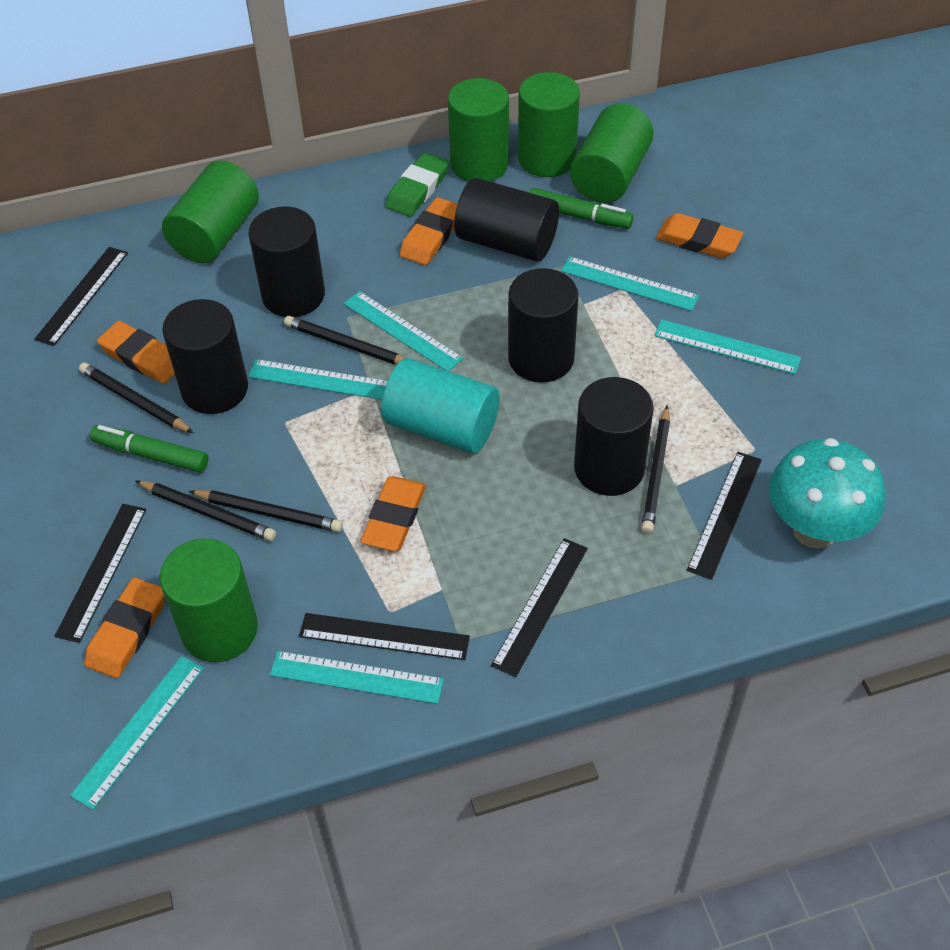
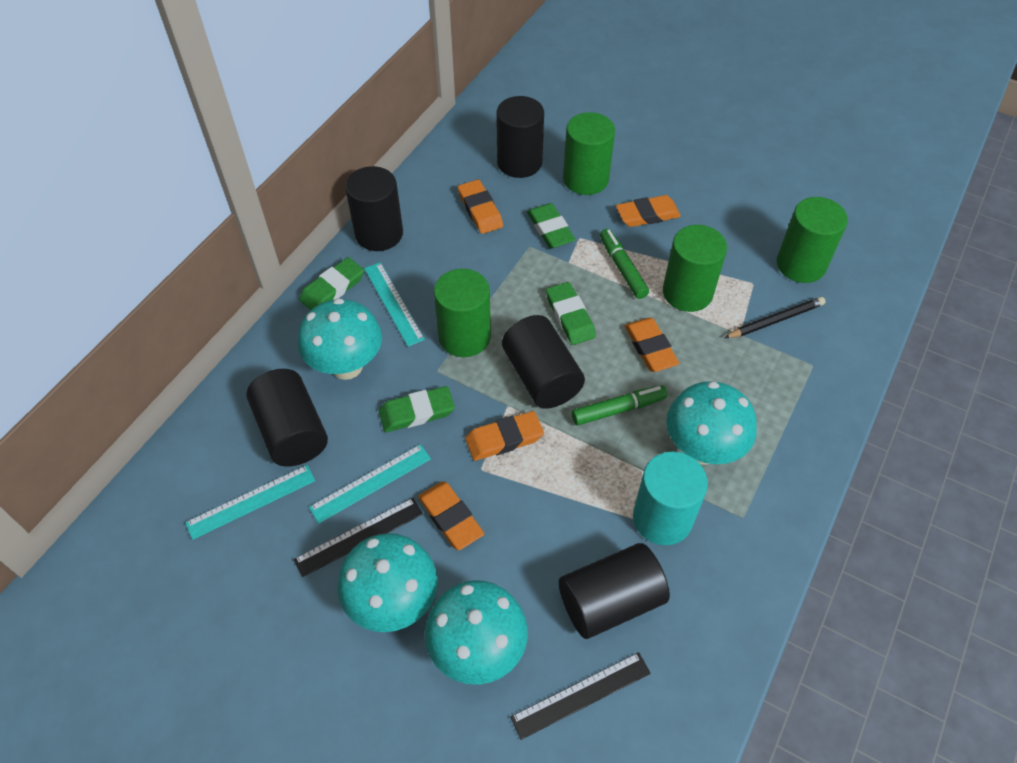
black pencil: [79,363,193,433] [136,481,276,541] [189,490,343,532] [284,316,405,365] [641,406,670,534] = 5 -> [724,297,826,338] = 1
black ruler: [34,247,128,346] [54,504,146,643] [299,613,470,660] [491,538,588,677] [687,452,762,580] = 5 -> [293,498,423,577] [510,652,651,740] = 2
green cylinder: [160,538,258,662] [162,160,259,264] [448,78,509,182] [518,72,580,177] [570,103,654,203] = 5 -> [434,269,491,357] [563,112,615,195] [663,225,727,312] [777,197,848,283] = 4
green eraser: [386,152,449,217] = 1 -> [299,257,364,310] [379,386,455,432] [527,203,575,249] [546,282,596,345] = 4
turquoise mushroom: [769,438,885,548] = 1 -> [298,298,382,380] [338,533,438,632] [425,580,528,685] [666,381,757,465] = 4
turquoise ruler: [70,656,204,810] [248,359,388,400] [270,651,444,704] [344,291,463,371] [561,256,699,311] [654,319,801,374] = 6 -> [185,465,315,540] [309,444,431,523] [364,262,425,347] = 3

